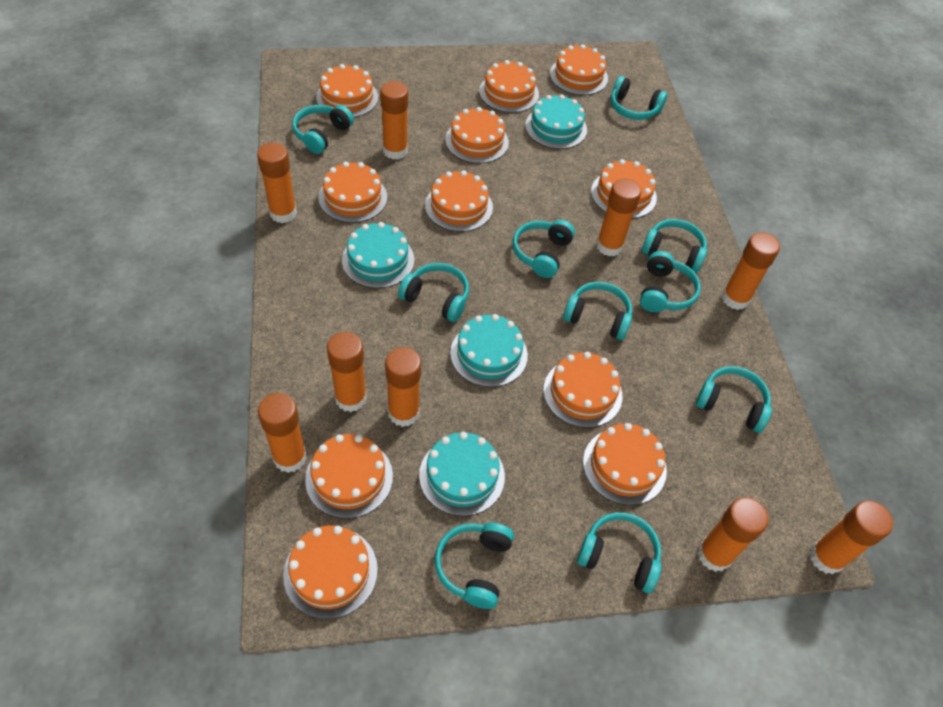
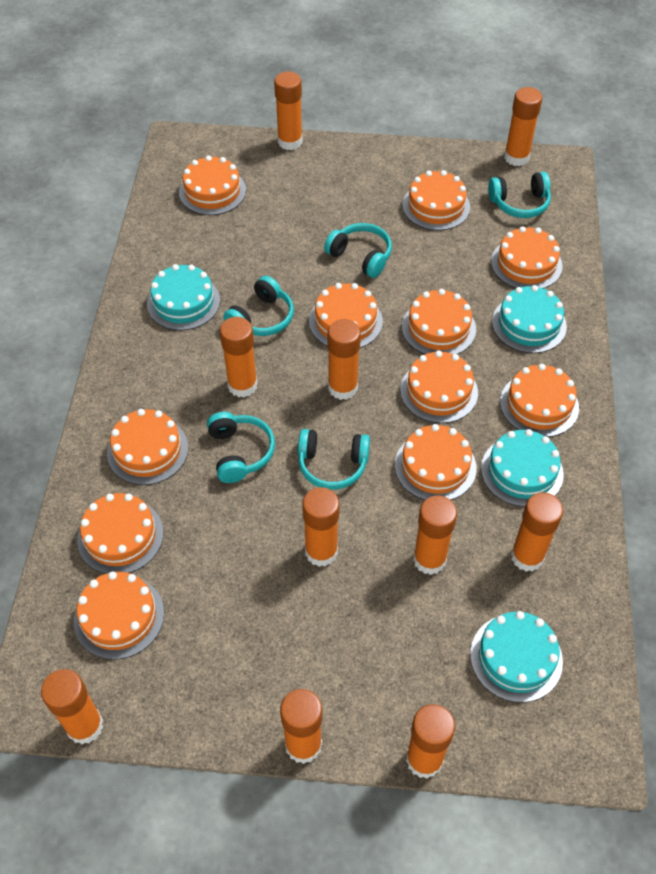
orange glue stick: [257,143,297,223] [258,393,307,473] [327,332,367,412] [380,81,408,160] [385,347,421,427] [596,178,641,256] [698,497,769,572] [722,232,780,310] [810,501,893,574] = 9 -> [41,669,103,744] [220,317,257,398] [274,71,302,150] [280,689,322,764] [302,487,339,567] [328,319,361,400] [406,704,455,779] [413,495,457,575] [504,87,542,166] [511,492,563,572] = 10
turquoise headphones: [292,105,354,154] [398,263,469,322] [434,523,514,609] [512,220,575,278] [563,282,632,340] [577,512,661,593] [611,76,667,120] [640,251,701,312] [642,219,707,273] [696,366,772,433] = 10 -> [207,412,275,483] [223,276,294,336] [298,429,370,489] [324,223,392,278] [488,172,551,218] = 5

